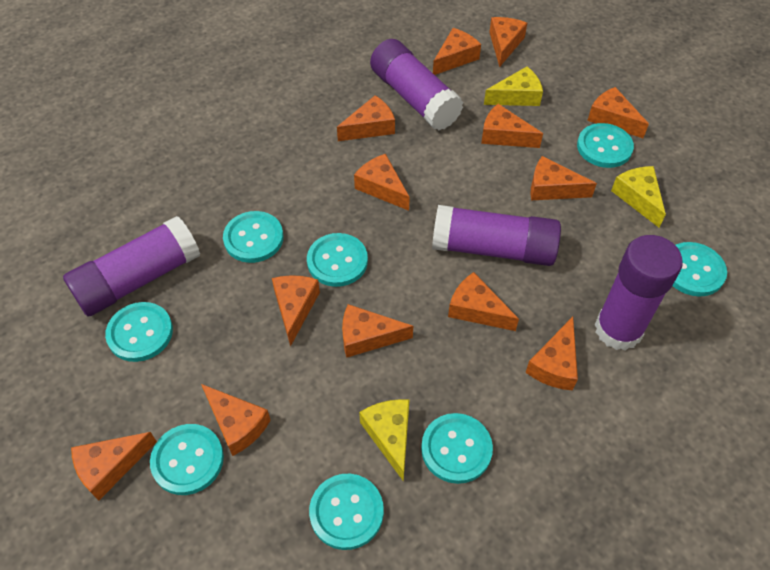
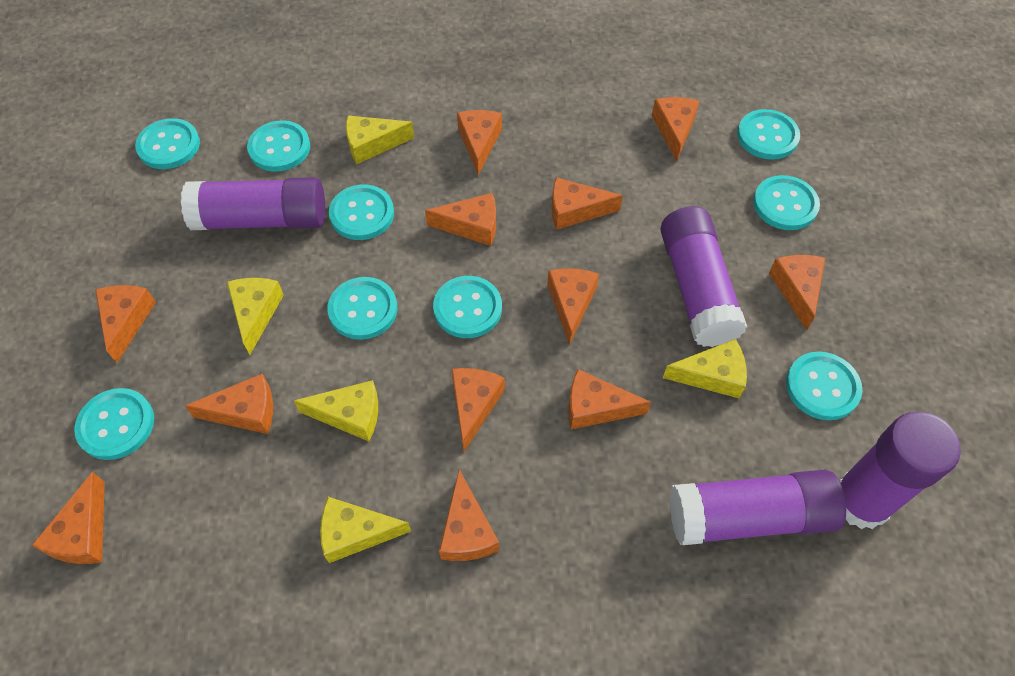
orange cheese: [71,432,157,500] [201,384,271,456] [272,275,320,347] [337,95,395,141] [342,304,413,358] [354,154,410,211] [433,28,481,75] [448,272,519,331] [481,104,543,148] [489,17,527,67] [525,317,578,391] [531,156,597,200] [587,87,649,138] = 13 -> [31,472,105,564] [95,285,156,363] [185,373,273,434] [425,193,496,246] [439,469,499,561] [451,368,505,451] [457,110,502,175] [547,268,599,345] [552,177,623,230] [568,369,651,429] [652,97,699,162] [769,255,825,330] = 12
turquoise button: [105,302,173,362] [150,424,224,495] [223,211,284,263] [307,233,368,287] [309,474,384,550] [421,413,493,484] [577,123,634,168] [673,242,727,297] = 8 -> [74,388,154,460] [135,118,200,169] [247,120,310,172] [327,277,398,340] [329,185,394,240] [433,276,502,338] [737,109,800,160] [753,175,820,230] [786,352,862,420] = 9
yellow cheese: [359,399,409,482] [484,66,543,106] [611,166,666,227] = 3 -> [227,278,284,355] [294,380,378,441] [320,497,411,563] [346,115,414,164] [663,339,747,398] = 5

